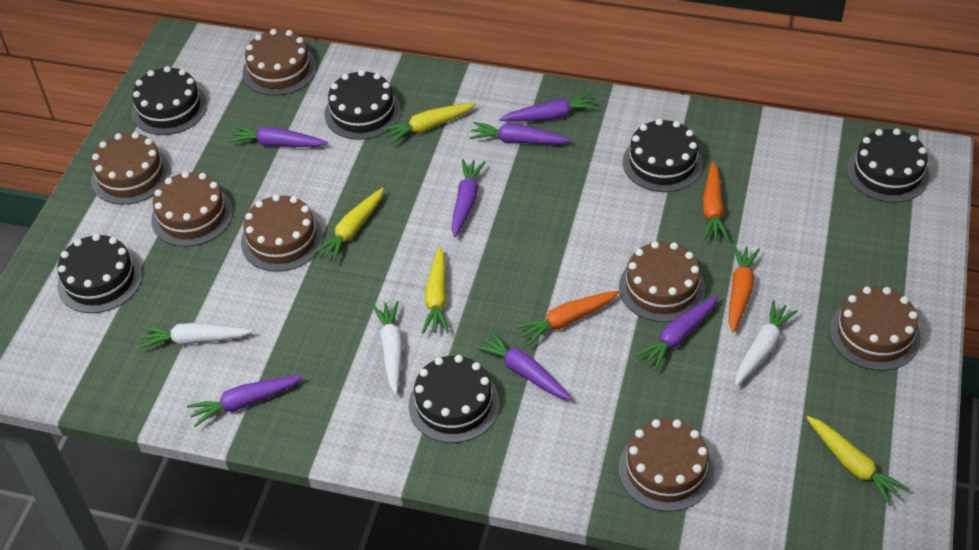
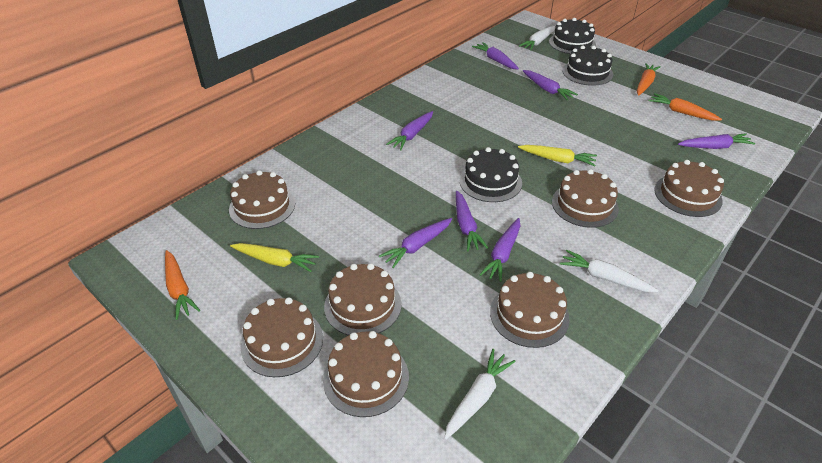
black cake: [57,234,142,313] [131,66,207,135] [325,70,401,140] [409,355,500,443] [623,119,703,192] [847,128,930,203] = 6 -> [459,147,522,202] [549,18,596,54] [562,46,613,86] = 3
yellow carrot: [313,188,384,263] [381,103,476,144] [422,246,449,334] [806,416,909,506] = 4 -> [230,243,319,272] [518,145,597,166] = 2

